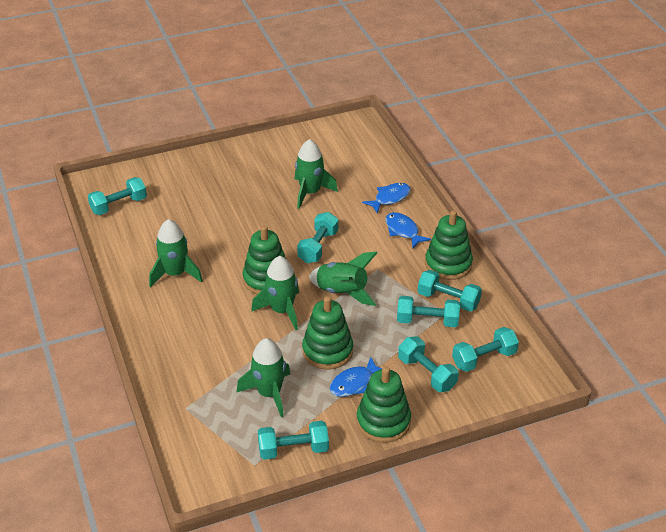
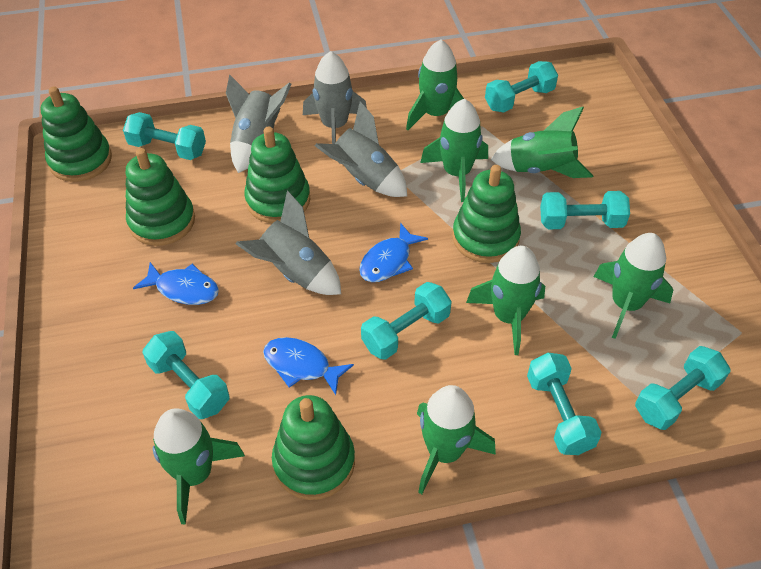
green rocket: [149,219,203,287] [236,338,290,417] [251,256,299,330] [295,139,338,209] [309,251,378,306] = 5 -> [153,408,245,525] [406,40,464,130] [417,385,496,494] [420,99,488,202] [466,246,545,355] [490,107,594,178] [594,233,673,339] = 7
green stacking toy: [243,225,286,294] [302,296,353,370] [357,367,411,443] [425,210,473,280] = 4 -> [40,86,112,182] [126,148,195,246] [244,127,310,223] [272,395,355,500] [452,165,521,263] = 5
grey rocket: none = 0 -> [226,74,292,173] [236,190,341,295] [303,51,367,144] [315,101,407,197] = 4

